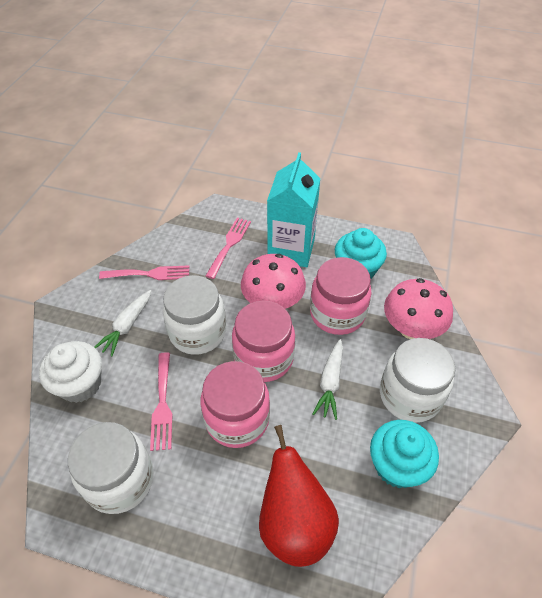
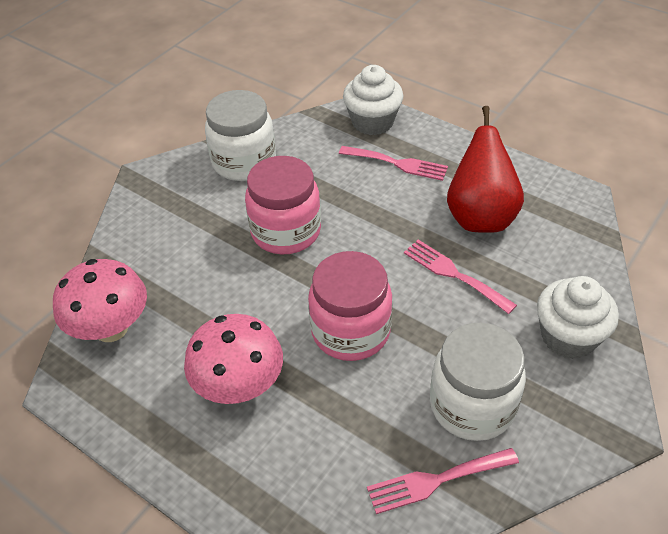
pink jar: [200,361,270,448] [232,301,295,382] [310,257,372,335] = 3 -> [245,156,321,254] [308,251,393,361] = 2
turquoise carton: [267,152,321,267] = 1 -> none = 0
turquoise cupcake: [335,228,387,279] [370,420,439,488] = 2 -> none = 0
white carrot: [94,290,151,357] [313,339,343,420] = 2 -> none = 0
white cupcake: [39,341,102,403] = 1 -> [343,65,403,135] [537,276,619,359] = 2
white jar: [68,422,154,514] [163,275,226,355] [380,338,456,423] = 3 -> [205,90,276,181] [430,323,526,441] = 2

